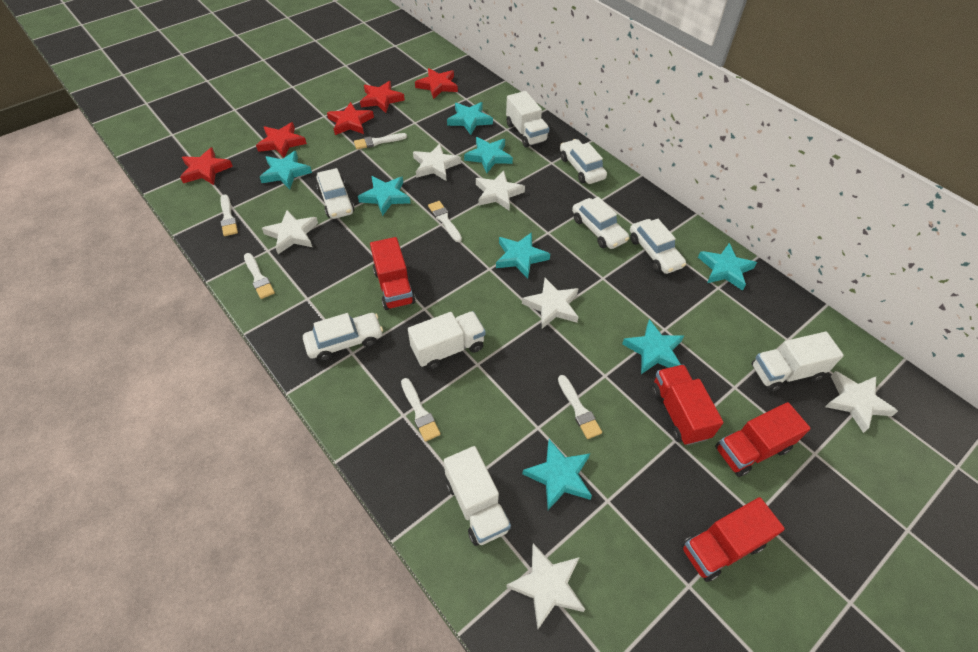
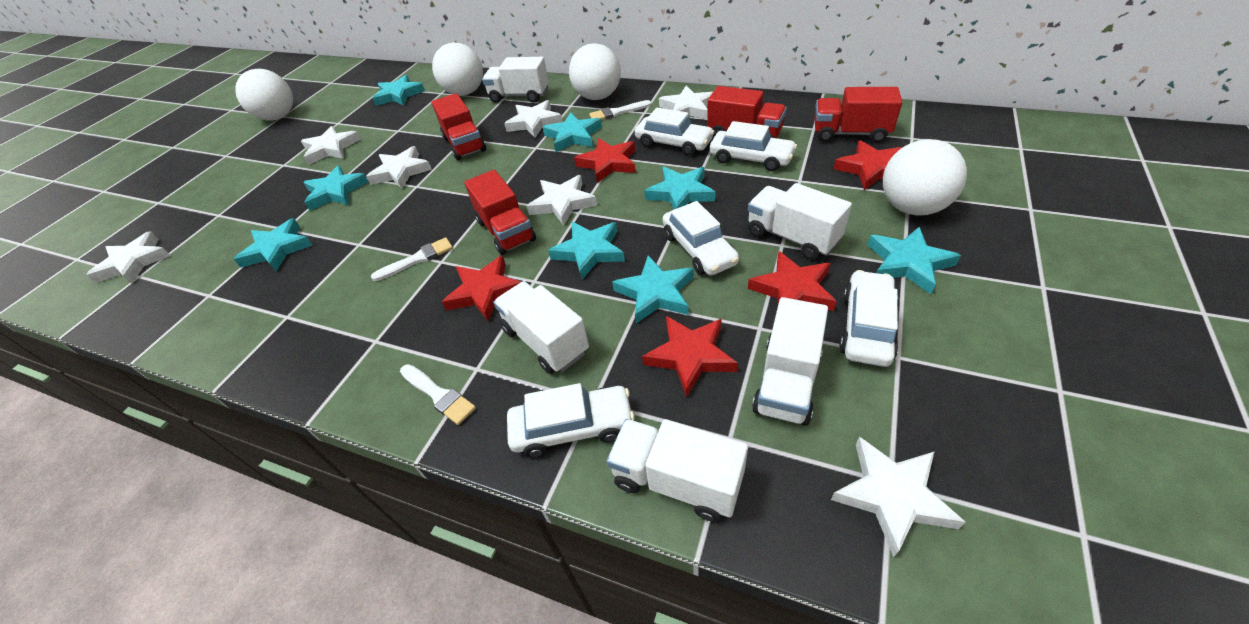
white ball: none = 0 -> [235,69,293,121] [432,43,483,96] [569,43,621,100] [883,139,967,216] = 4
white brush: [220,194,238,236] [244,253,275,299] [354,133,407,149] [401,378,441,442] [428,201,462,242] [558,375,602,439] = 6 -> [371,237,453,281] [400,364,476,425] [589,100,652,120] = 3
white star: [262,210,318,254] [413,144,461,181] [476,171,525,211] [506,543,585,629] [522,278,579,329] [825,371,898,433] = 6 -> [86,231,171,283] [301,126,361,165] [366,146,432,189] [504,100,563,138] [527,175,597,226] [659,86,713,119] [831,437,965,557] = 7
white truck: [408,311,486,370] [444,446,511,546] [506,91,549,148] [752,332,844,392] = 4 -> [482,57,549,103] [493,281,589,374] [607,419,748,522] [748,183,852,260] [752,297,828,426] = 5

